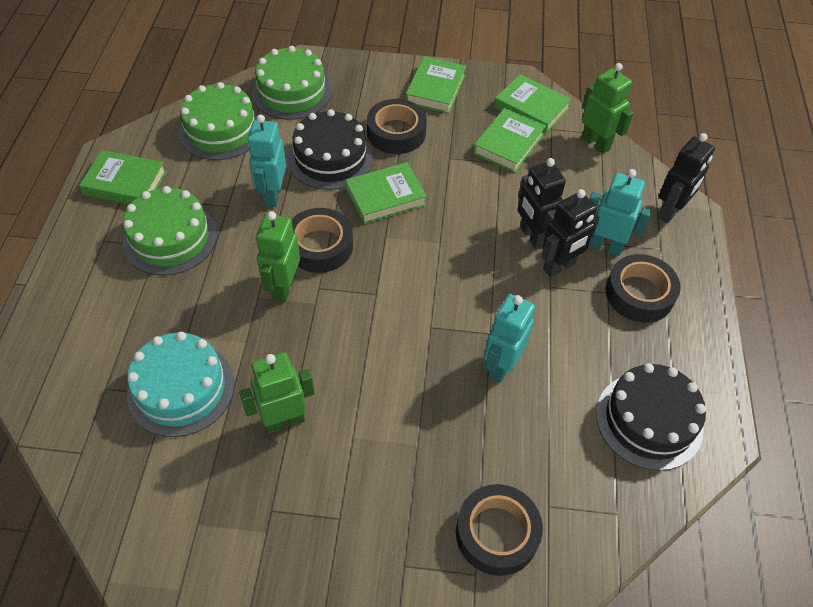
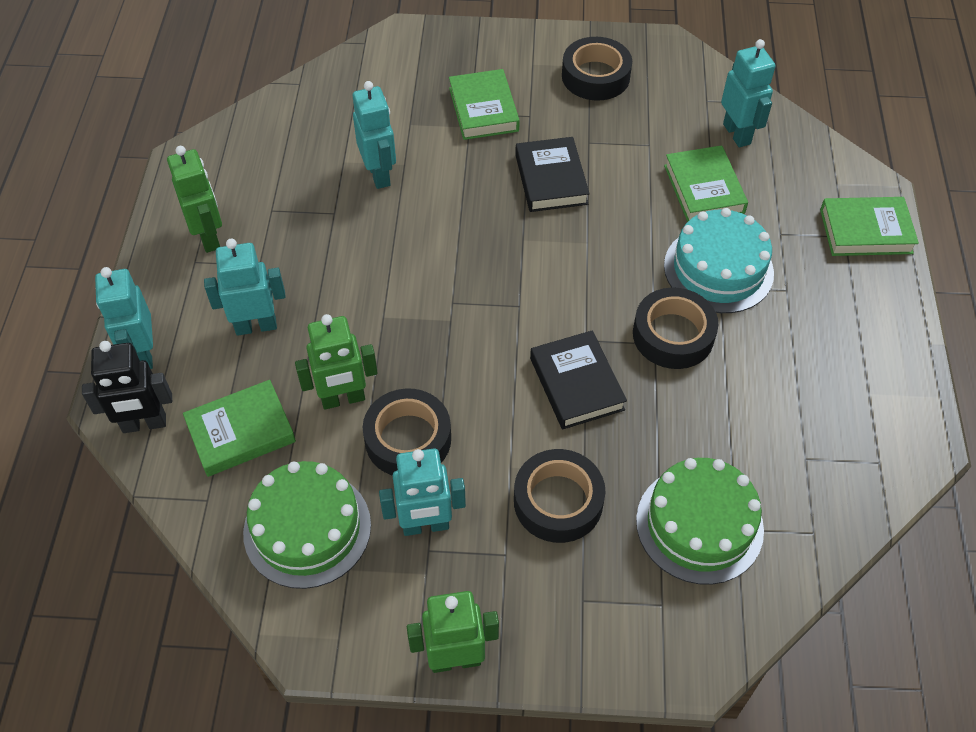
black book: none = 0 -> [515,137,590,212] [530,330,627,429] = 2
black cake: [288,109,373,190] [596,363,706,471] = 2 -> none = 0
black robot: [517,158,566,249] [541,189,600,277] [657,133,715,223] = 3 -> [82,341,172,433] = 1
green book: [79,150,167,204] [345,162,427,224] [406,57,466,114] [473,108,546,173] [494,74,572,134] = 5 -> [183,380,296,477] [449,69,520,140] [664,145,748,222] [820,197,919,256] = 4
green cake: [123,186,217,275] [179,82,258,160] [252,46,332,120] = 3 -> [243,461,371,589] [636,458,764,585] = 2
turquoise robot: [247,115,286,207] [484,294,535,383] [589,169,652,256] = 3 -> [95,267,153,369] [204,238,286,336] [353,81,396,189] [379,448,466,536] [721,39,776,147] = 5

